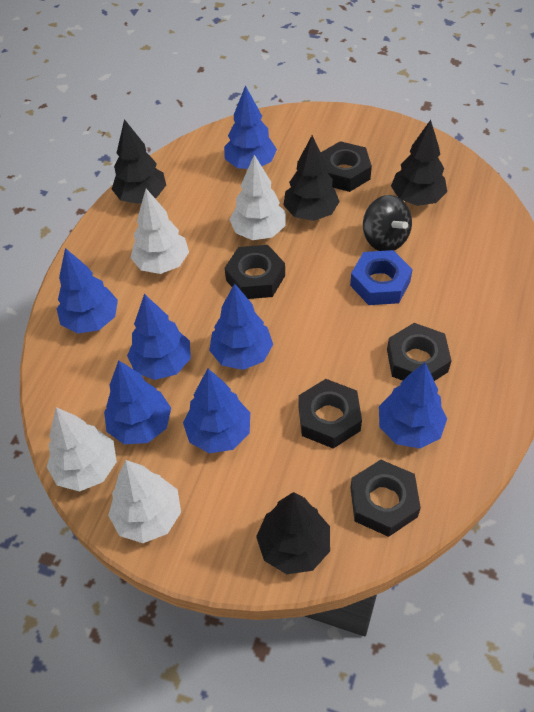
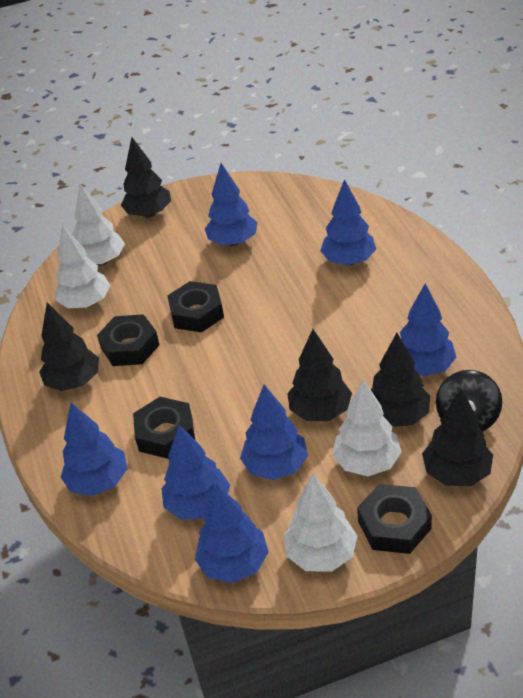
black nut: [225,245,285,299] [298,379,362,449] [321,141,372,192] [350,460,421,537] [387,323,452,381] = 5 -> [97,314,160,366] [133,397,195,459] [167,281,224,332] [357,484,432,554] = 4
black tree: [112,119,166,204] [256,492,330,574] [283,135,340,221] [391,120,447,206] = 4 -> [39,303,99,391] [121,137,171,218] [287,329,352,421] [371,333,430,427] [422,389,493,486] = 5
blue nut: [350,250,413,305] = 1 -> none = 0

